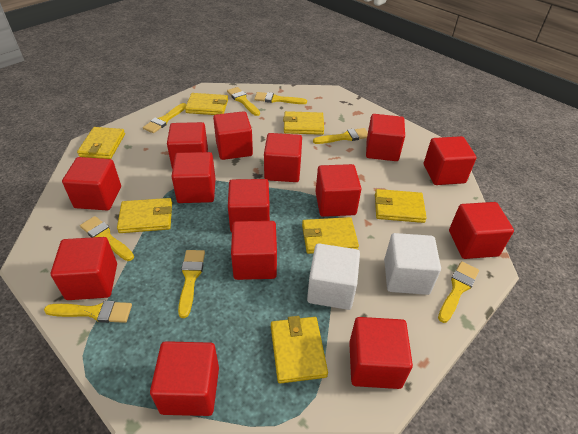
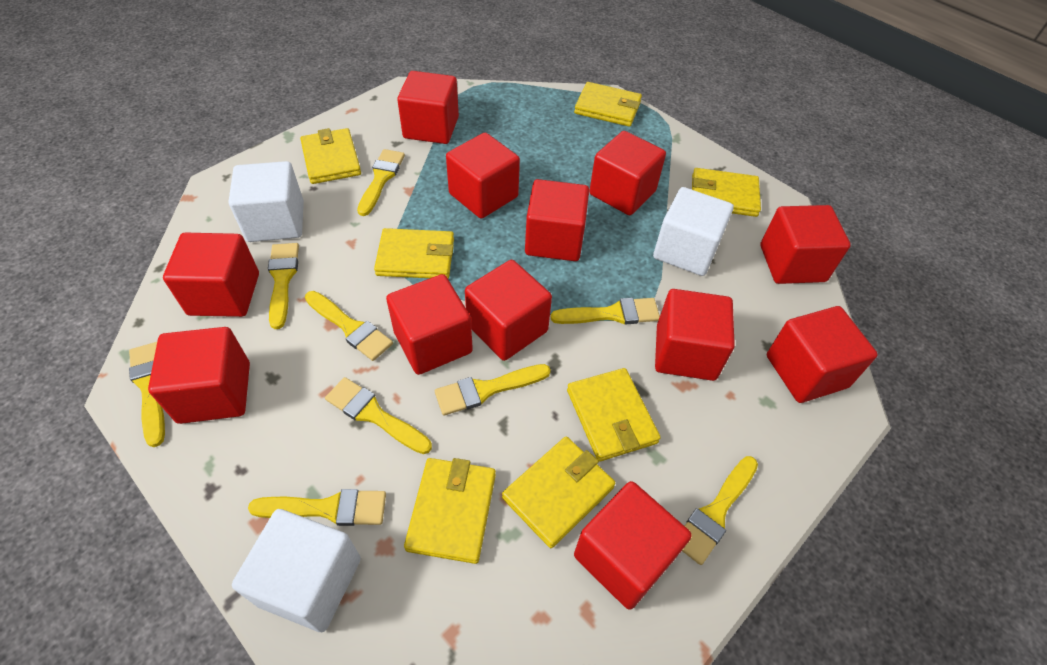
red cube: [51,237,117,300] [62,157,121,211] [150,341,219,416] [167,122,208,169] [171,152,216,203] [213,111,253,160] [228,179,270,232] [231,221,277,280] [264,133,302,182] [316,164,361,217] [349,317,413,389] [366,114,405,161] [424,136,477,185] [449,202,514,259] = 14 -> [148,327,250,424] [163,233,259,317] [386,274,473,375] [397,71,459,144] [446,133,520,219] [465,260,552,361] [525,179,589,261] [574,481,692,610] [589,131,666,215] [655,289,735,381] [760,205,851,284] [767,306,878,403] = 12
white cube: [307,243,360,310] [384,233,441,295] = 2 -> [229,161,304,242] [232,509,361,632] [653,187,734,276] = 3
yellow brush: [44,301,132,323] [80,216,134,261] [143,103,186,133] [178,250,205,318] [227,87,260,116] [254,92,307,104] [313,128,368,144] [438,261,479,323] = 8 -> [129,342,165,447] [248,489,386,526] [268,243,299,329] [305,291,393,361] [325,377,432,454] [357,149,405,216] [435,364,551,415] [551,298,660,324] [682,456,758,565] = 9

